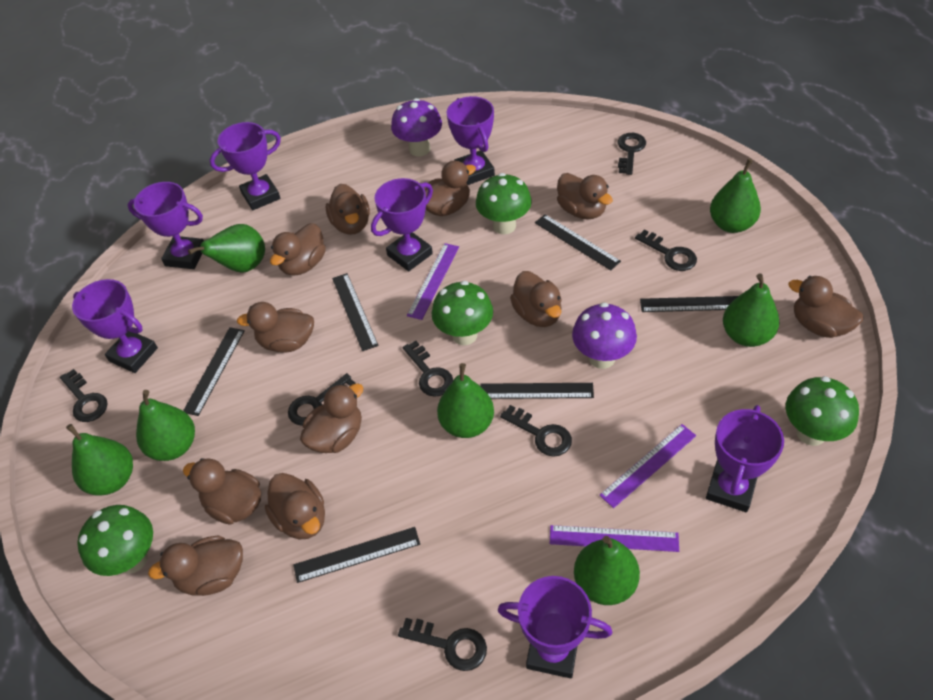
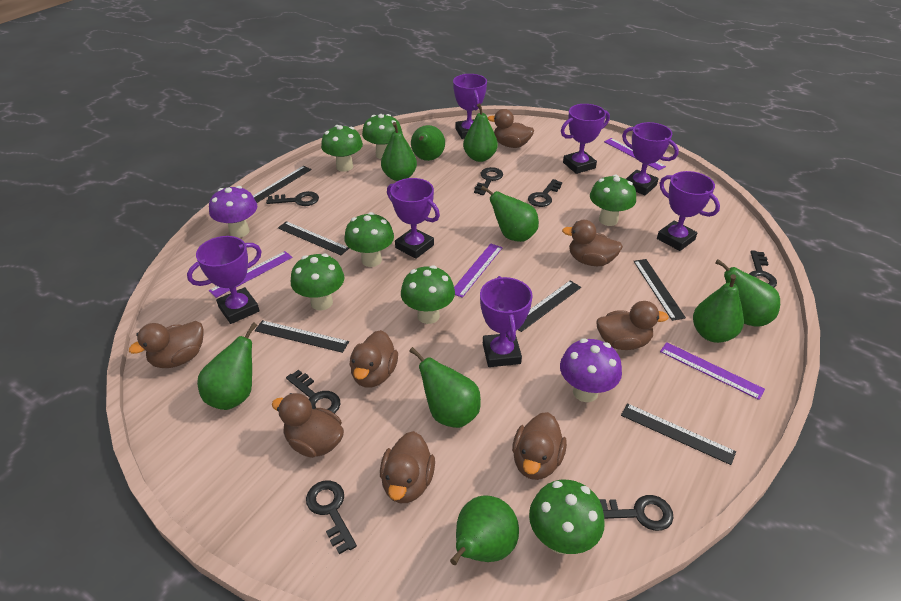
brown duck: [148,535,243,596] [183,458,261,525] [237,302,314,353] [265,473,325,539] [270,223,326,275] [300,383,363,453] [326,184,370,235] [424,161,476,216] [510,271,562,327] [557,173,613,220] [788,276,863,338] = 11 -> [129,321,203,368] [272,393,344,458] [350,330,398,387] [380,431,435,503] [488,109,534,148] [512,412,567,480] [562,220,623,266] [596,301,669,350] = 8
green mushroom: [77,505,153,576] [431,281,493,345] [476,173,532,234] [786,376,859,446] = 4 -> [291,254,345,311] [321,125,363,172] [344,212,394,267] [362,114,402,159] [401,265,455,324] [529,480,605,554] [590,175,636,226] = 7
green pear: [66,424,133,496] [136,390,195,461] [188,224,265,272] [437,363,494,438] [574,536,640,605] [710,159,761,233] [723,273,780,347] = 7 -> [197,322,258,410] [381,122,417,181] [409,347,481,428] [411,125,445,161] [450,495,519,565] [463,103,498,162] [481,186,539,242] [693,274,744,343] [715,259,780,326] = 9
purple ruler: [407,243,459,320] [550,525,679,552] [599,424,696,508] = 3 -> [209,251,293,298] [454,244,503,298] [604,138,666,171] [660,342,765,400] = 4

